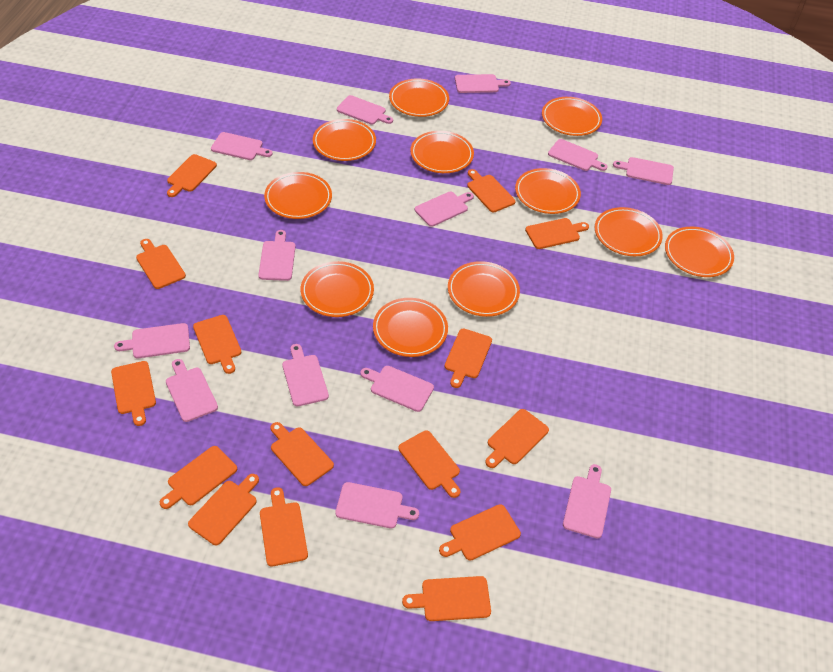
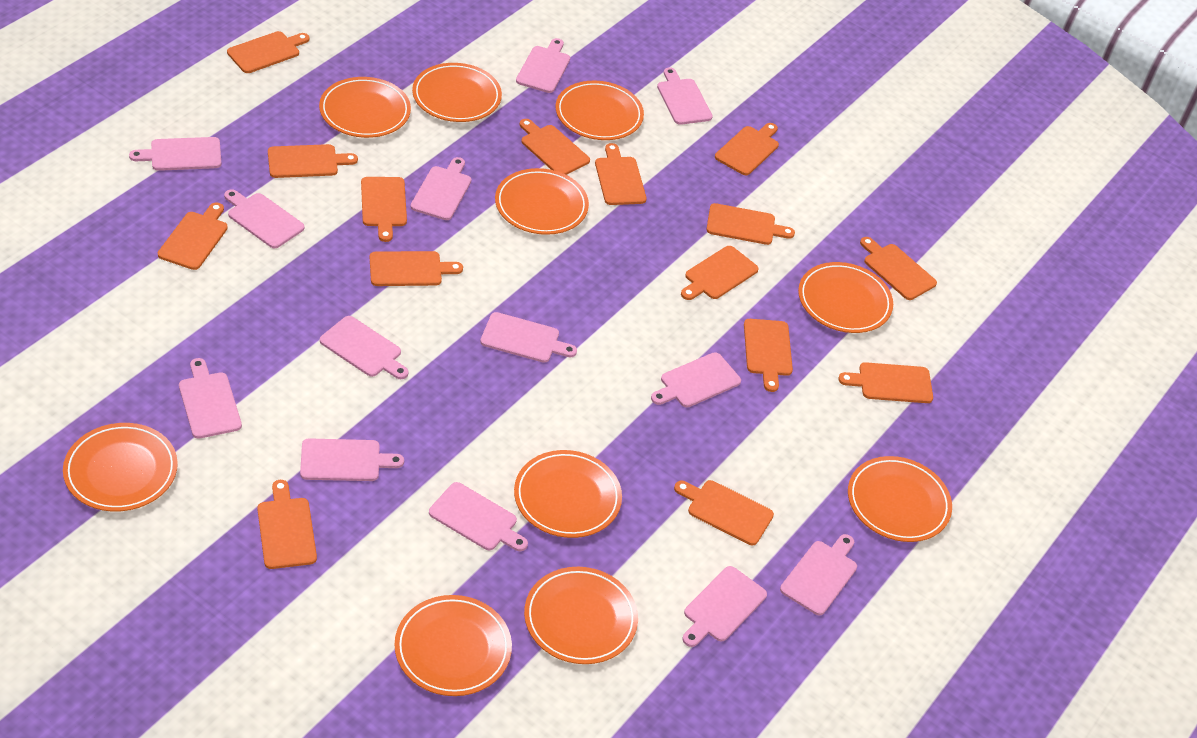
orange plate: [264,172,332,219] [301,261,374,317] [313,119,376,161] [373,298,448,357] [389,79,449,117] [410,131,474,173] [448,261,520,317] [515,168,581,214] [542,97,602,136] [595,207,663,256] [665,226,734,277] = 11 -> [63,423,178,512] [319,77,411,138] [395,595,512,696] [412,63,502,122] [495,168,589,235] [514,450,622,538] [524,567,638,664] [556,80,644,140] [798,262,893,333] [848,456,952,542] = 10

